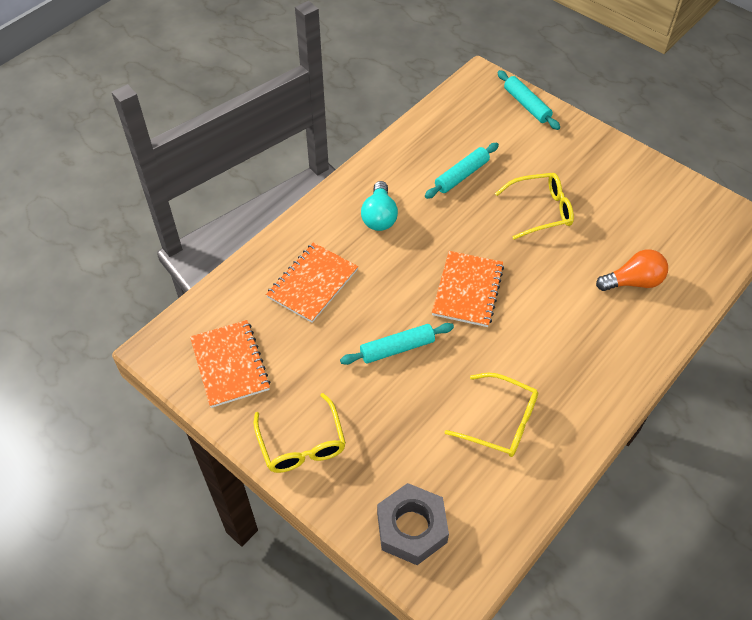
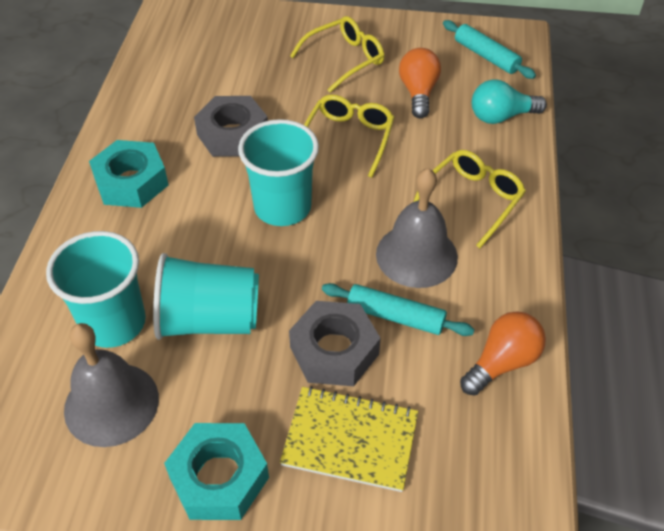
grey bell: none = 0 -> [64,323,159,447] [376,168,458,288] = 2
grey nut: [377,483,449,565] = 1 -> [194,96,268,157] [289,301,381,386] = 2
orange light bulb: [596,249,668,291] = 1 -> [399,48,441,118] [460,311,546,396] = 2
orange notebook: [190,320,270,408] [266,242,358,323] [432,251,504,327] = 3 -> none = 0
turquoise cup: none = 0 -> [46,231,146,348] [153,253,259,340] [238,119,319,226] = 3
turquoise nut: none = 0 -> [89,140,168,208] [164,423,269,520] = 2
turquoise rolling pin: [340,323,454,365] [425,143,499,199] [497,70,560,130] = 3 -> [322,283,474,336] [443,20,536,79] = 2
yellow notebook: none = 0 -> [280,386,418,492] = 1

